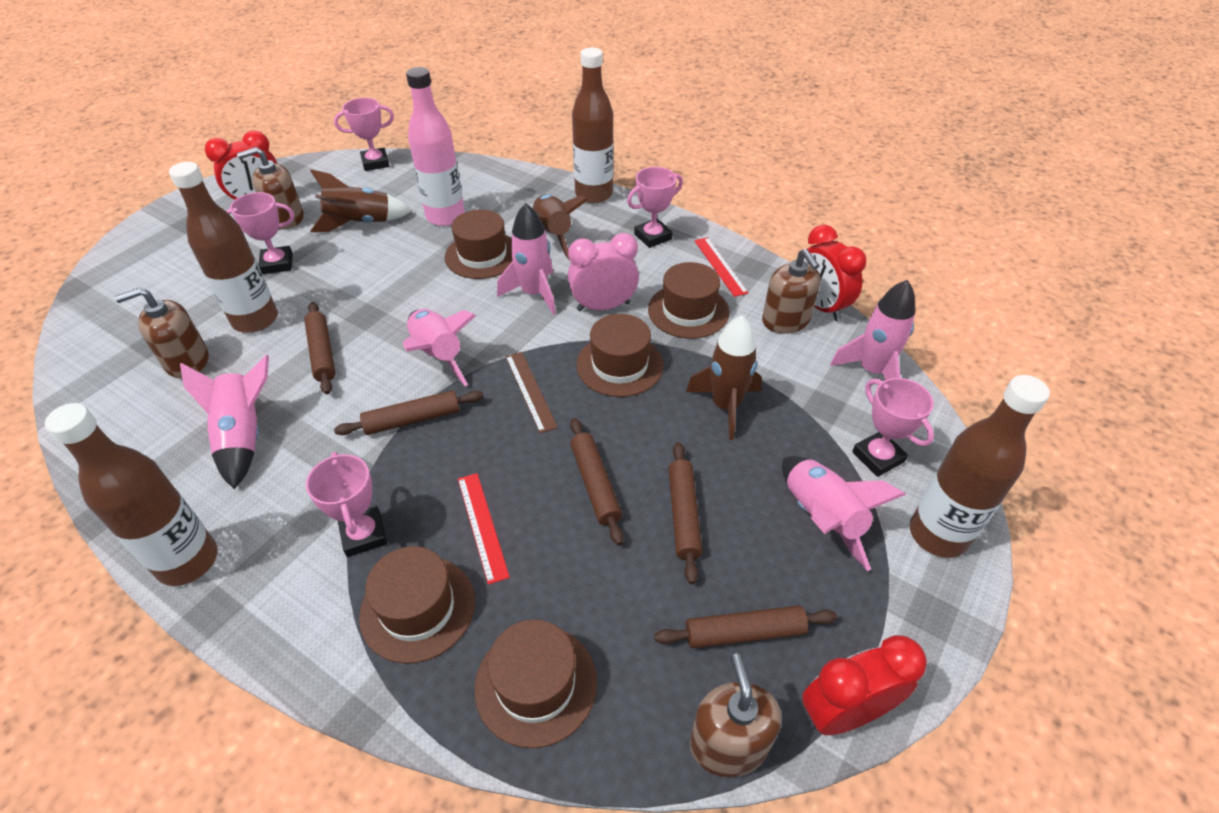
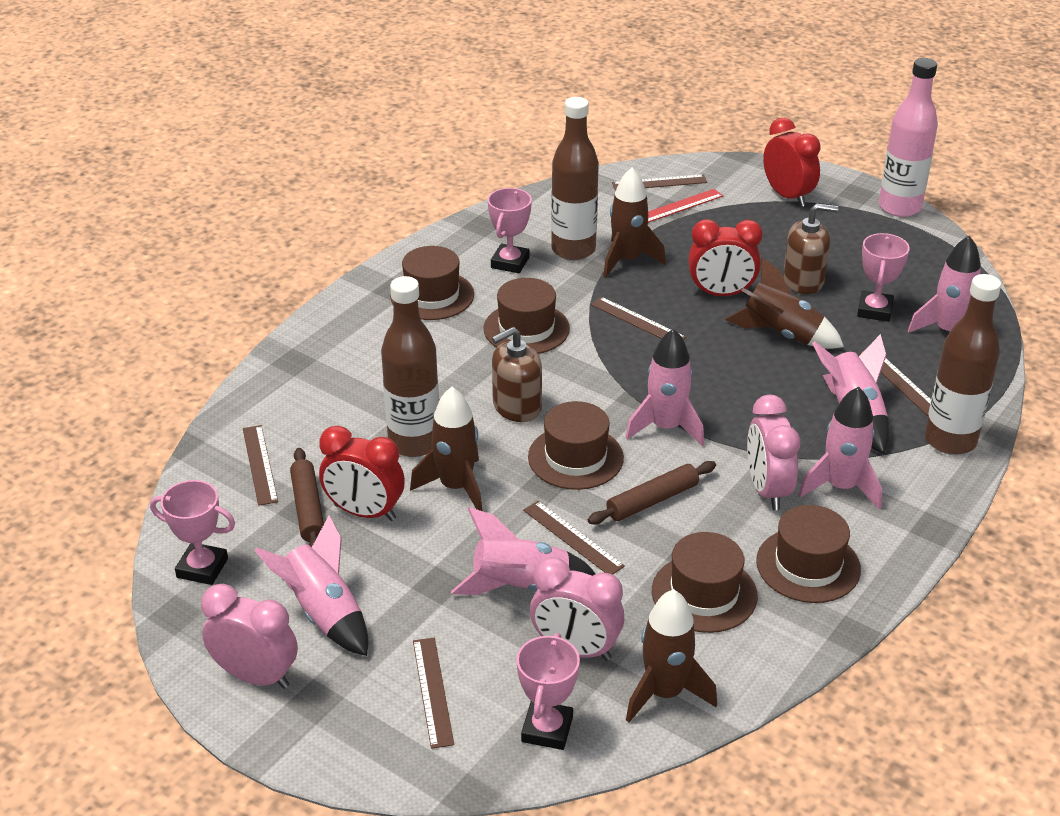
brown bottle: [45,403,218,586] [169,162,278,333] [572,48,614,203] [910,375,1050,558] = 4 -> [381,276,439,457] [551,97,599,260] [925,274,1001,455] = 3
brown rocket: [310,169,412,232] [533,194,588,260] [686,315,762,440] = 3 -> [410,387,483,511] [603,167,666,278] [626,589,717,722] [725,257,844,349] = 4
brown rolling pin: [304,302,336,394] [334,390,484,435] [570,418,624,545] [654,605,837,648] [669,442,703,584] = 5 -> [290,448,324,547] [588,461,716,524] = 2
brown ruler: [505,352,558,433] = 1 -> [243,425,278,506] [413,638,454,749] [523,501,625,575] [591,297,686,340] [612,174,707,191] [860,351,931,416] = 6
brown soap dispenser: [115,287,209,378] [237,147,304,230] [690,653,782,777] [762,249,821,334] = 4 -> [492,327,542,422] [783,203,838,294] = 2
pink clock: [568,233,639,311] = 1 -> [201,584,298,689] [530,557,624,661] [747,395,800,510] = 3
pink rocket: [180,355,269,489] [403,309,476,386] [497,203,556,315] [782,456,906,571] [830,280,916,380] = 5 -> [254,515,368,656] [451,507,596,595] [625,328,704,446] [798,387,882,510] [812,334,889,454] [908,236,981,333] = 6
pink trophy: [226,192,294,274] [306,452,387,557] [334,98,394,171] [627,167,683,248] [852,378,934,477] = 5 -> [150,480,235,585] [488,188,532,273] [516,633,580,750] [857,233,910,322] = 4
red ruler: [458,473,510,585] [694,237,749,297] = 2 -> [648,189,723,223] = 1

